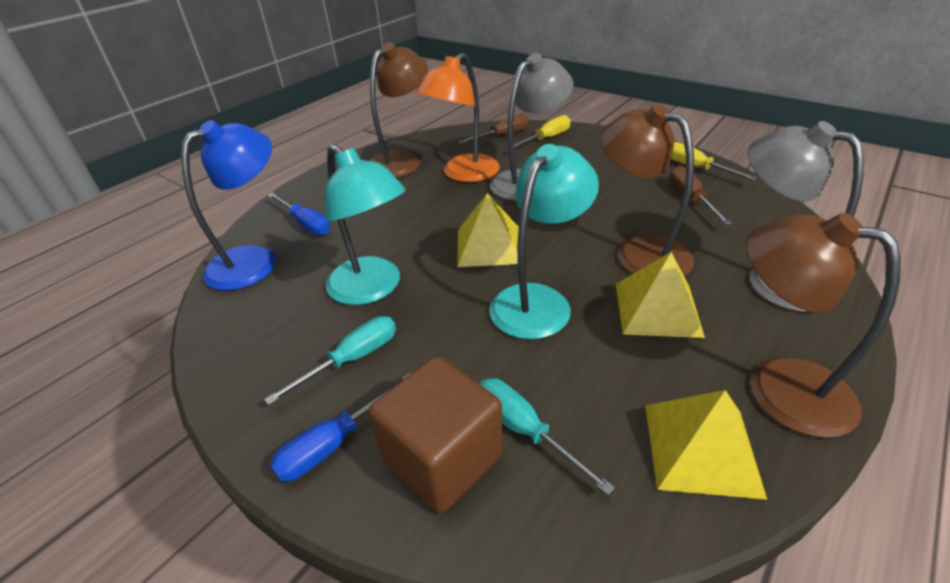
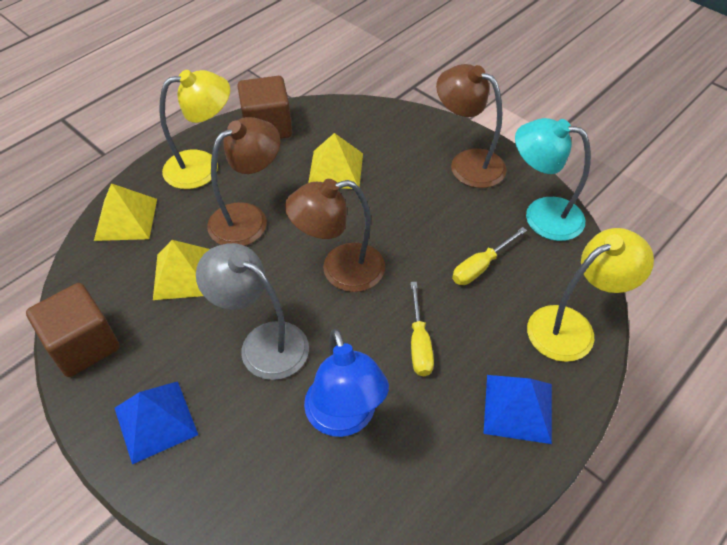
blue pyramid: none = 0 -> [115,381,198,464] [483,375,552,444] = 2
blue screwdriver: [268,193,330,235] [270,373,411,482] = 2 -> none = 0
brown cube: [368,356,503,513] = 1 -> [26,283,120,377] [238,76,292,139] = 2
brown screwdriver: [458,114,529,144] [669,166,732,225] = 2 -> none = 0
grey lamp: [490,53,574,201] [748,121,864,312] = 2 -> [196,243,309,380] = 1
orange lamp: [416,53,500,182] = 1 -> none = 0
turquoise lamp: [325,144,406,305] [489,144,599,339] = 2 -> [515,118,591,241] = 1
turquoise screwdriver: [264,316,396,405] [480,378,615,495] = 2 -> none = 0
yellow lamp: none = 0 -> [160,70,230,189] [527,228,654,362] = 2

